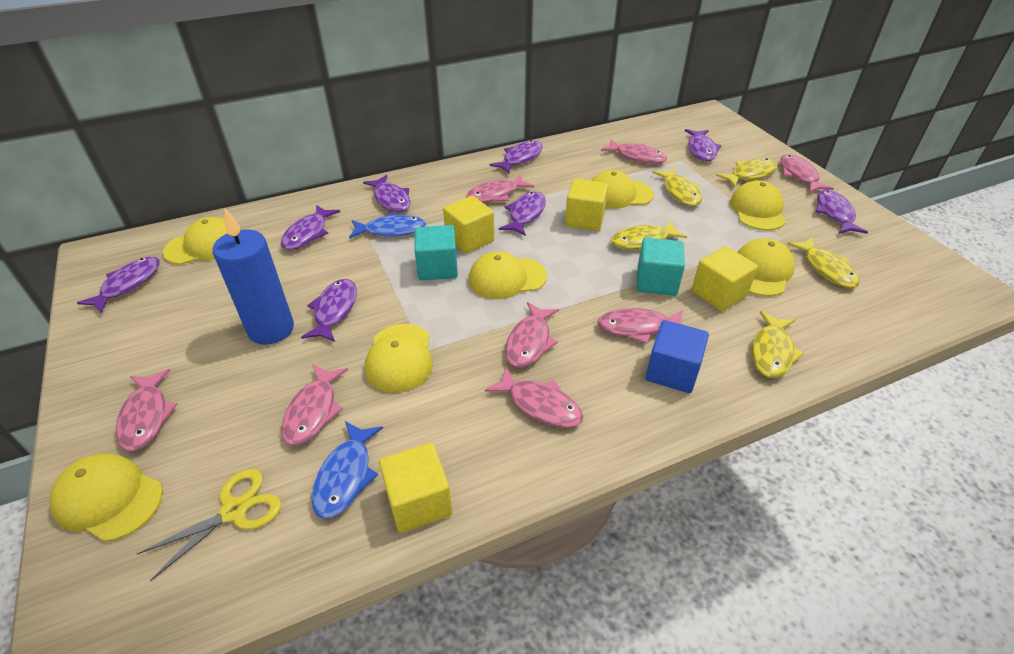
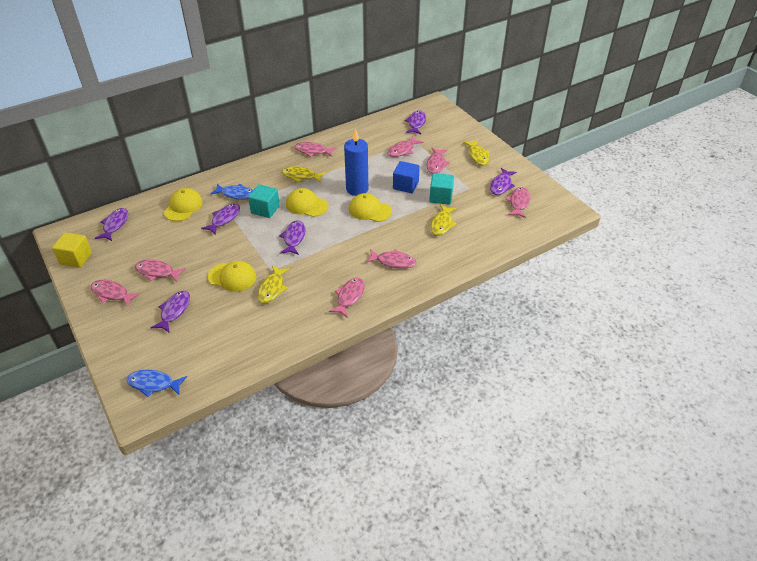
purple fish: [77,256,160,313] [281,205,340,250] [301,279,357,342] [363,175,410,212] [490,140,543,173] [499,191,546,236] [685,129,722,161] [815,190,868,234] = 8 -> [95,208,128,241] [150,291,190,332] [201,203,240,235] [279,220,306,255] [405,110,426,134] [490,168,517,195] = 6
yellow cap: [50,453,163,542] [163,217,227,265] [365,324,433,393] [469,251,547,299] [591,170,654,209] [730,181,786,230] [737,238,795,296] = 7 -> [164,188,203,221] [208,261,256,292] [286,188,328,217] [349,193,392,222] = 4
yellow cube: [379,443,452,533] [443,196,494,254] [565,179,608,231] [691,246,758,311] = 4 -> [52,232,92,268] = 1
yellow fish: [610,221,687,250] [652,167,702,206] [716,158,778,187] [752,311,804,378] [788,237,860,288] = 5 -> [258,266,290,303] [282,166,326,183] [430,204,457,236] [463,140,490,165] = 4
yellow scissors: [137,469,281,581] = 1 -> none = 0

